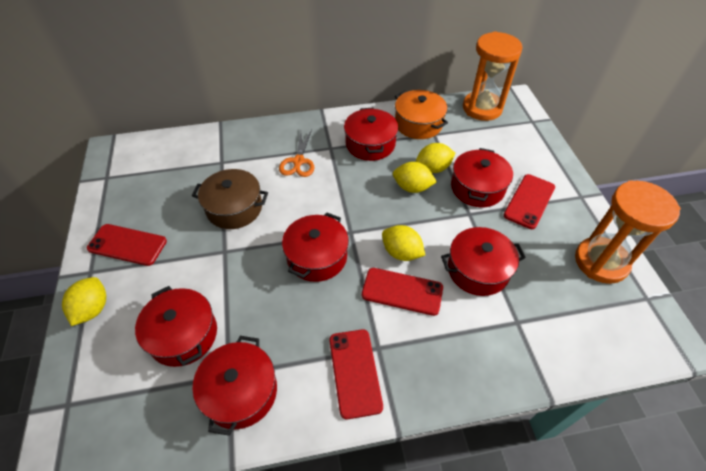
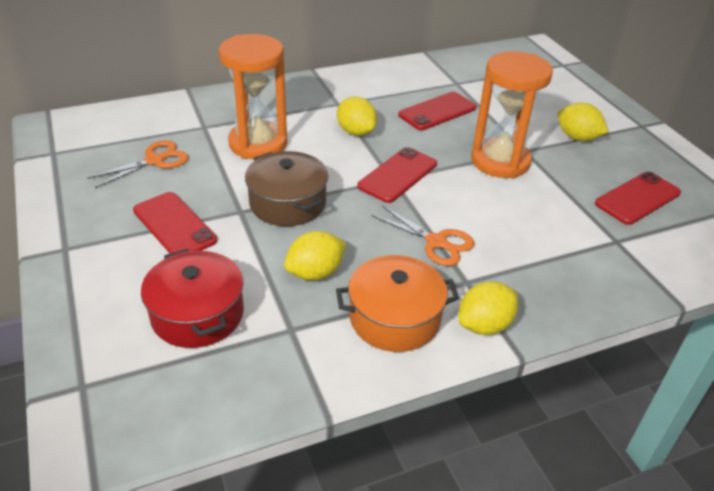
orange scissors: [279,130,314,177] = 1 -> [87,140,189,188] [371,205,475,266] = 2
red pot: [135,286,217,367] [193,336,277,436] [282,212,349,282] [344,108,399,161] [441,227,526,296] [451,148,513,207] = 6 -> [141,249,244,348] = 1

